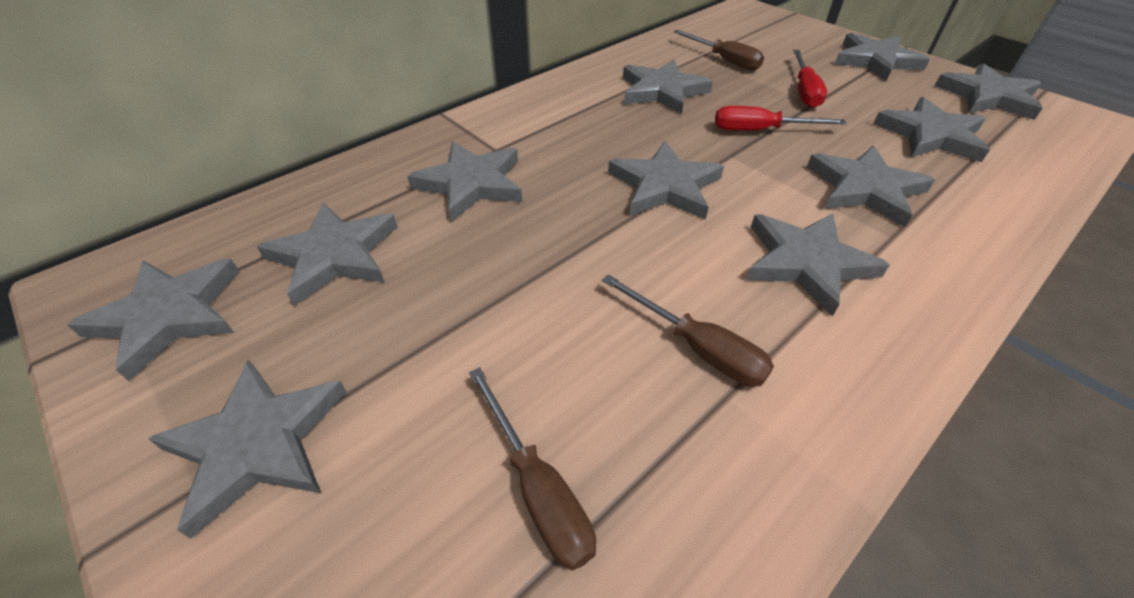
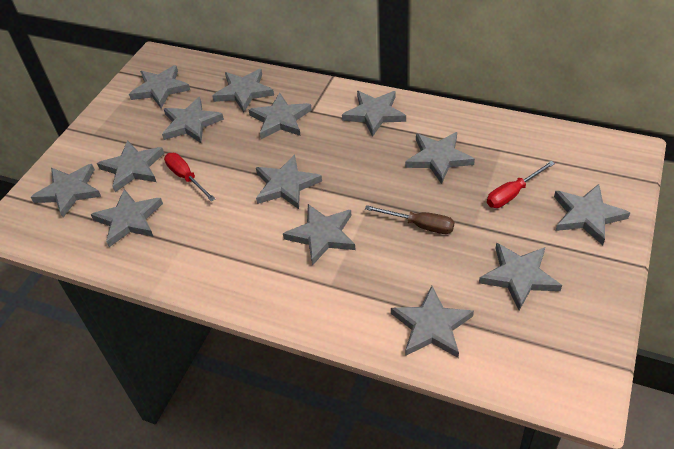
brown screwdriver: [469,367,596,571] [602,274,774,387] [673,30,764,70] = 3 -> [365,205,454,234] = 1
grey star: [67,259,239,381] [148,359,347,539] [256,203,398,306] [407,141,522,222] [608,141,724,219] [623,59,713,115] [746,213,890,317] [807,146,935,227] [835,33,930,81] [873,97,990,162] [935,63,1043,120] = 11 -> [31,164,101,218] [91,189,163,247] [97,140,164,192] [129,65,190,108] [162,97,224,143] [212,69,274,112] [249,93,312,139] [256,155,322,209] [283,204,355,266] [342,91,406,137] [391,286,474,358] [405,132,475,184] [479,243,562,310] [554,184,630,245] = 14

